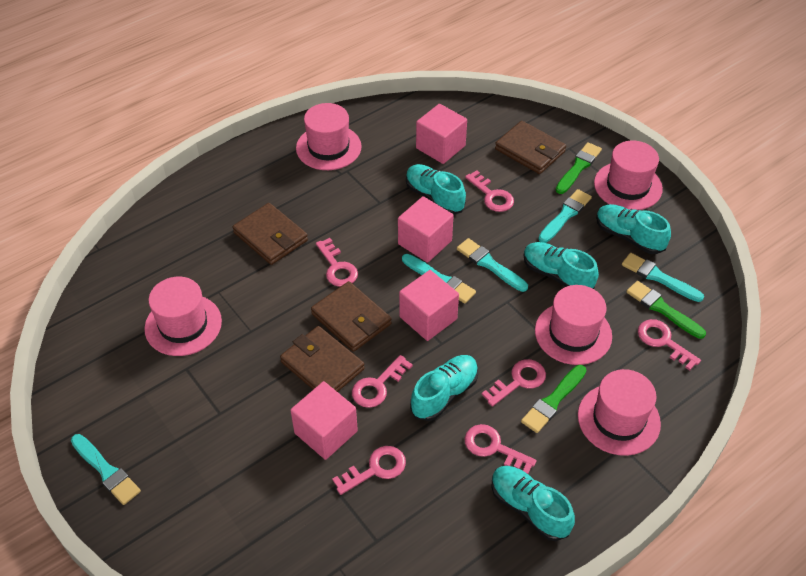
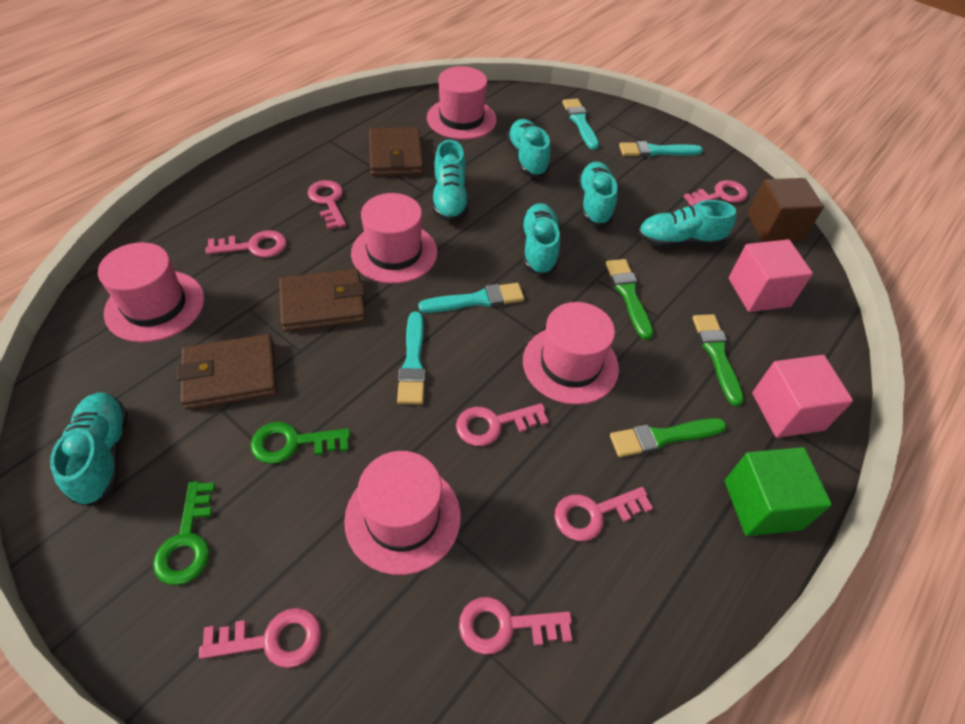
brown cube: none = 0 -> [747,178,824,242] = 1
brown wallet: [233,203,308,265] [280,326,365,392] [311,281,392,352] [495,121,566,174] = 4 -> [177,334,277,410] [279,269,366,332] [369,127,424,176] = 3
green cube: none = 0 -> [725,447,832,536] = 1
green key: none = 0 -> [153,481,215,585] [250,422,350,464] = 2
pink cube: [290,381,358,460] [398,196,454,263] [399,270,459,341] [416,104,467,164] = 4 -> [729,239,813,312] [752,355,853,438] = 2
turquoise brush: [71,434,141,505] [402,254,476,304] [457,238,528,292] [538,189,592,243] [622,253,704,302] = 5 -> [397,312,426,404] [418,283,524,313] [562,99,599,150] [619,141,703,157] = 4
turquoise shoe: [406,164,466,214] [410,355,478,421] [491,466,575,541] [524,242,599,289] [596,204,671,254] = 5 -> [50,392,128,507] [432,140,469,222] [507,119,551,178] [521,203,560,276] [578,162,617,227] [638,200,736,247] = 6

